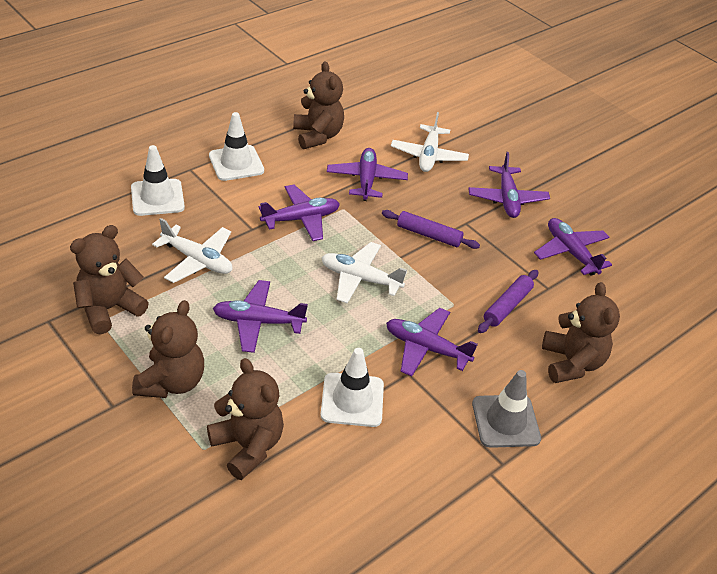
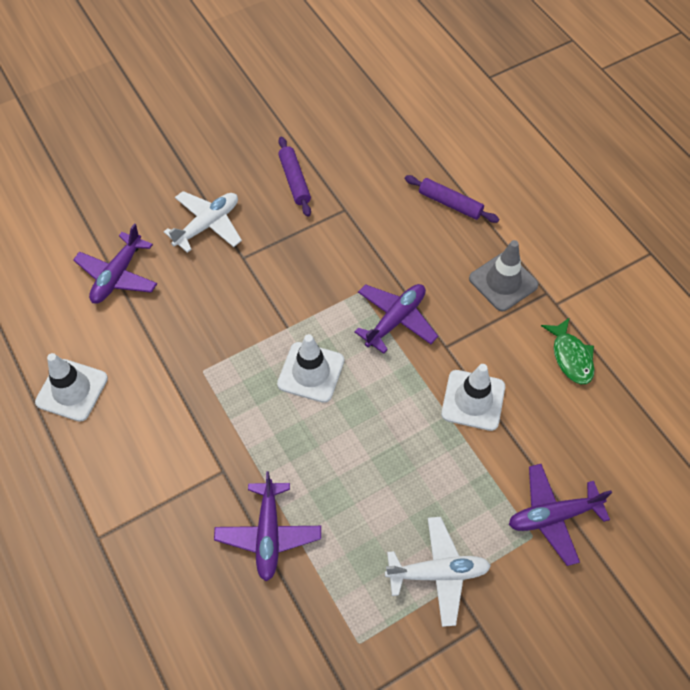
brown teddy bear: [70,225,149,334] [132,300,204,398] [207,358,284,480] [293,61,344,149] [542,282,620,383] = 5 -> none = 0
green fish: none = 0 -> [541,317,594,384] = 1
purple plane: [213,280,308,353] [259,185,340,241] [327,148,408,201] [386,308,478,376] [468,152,550,218] [534,218,612,276] = 6 -> [73,223,157,303] [214,471,321,581] [354,284,438,354] [509,464,612,566] = 4
white plane: [152,218,232,283] [321,242,407,303] [391,112,469,172] = 3 -> [164,191,242,253] [385,517,491,627] = 2

